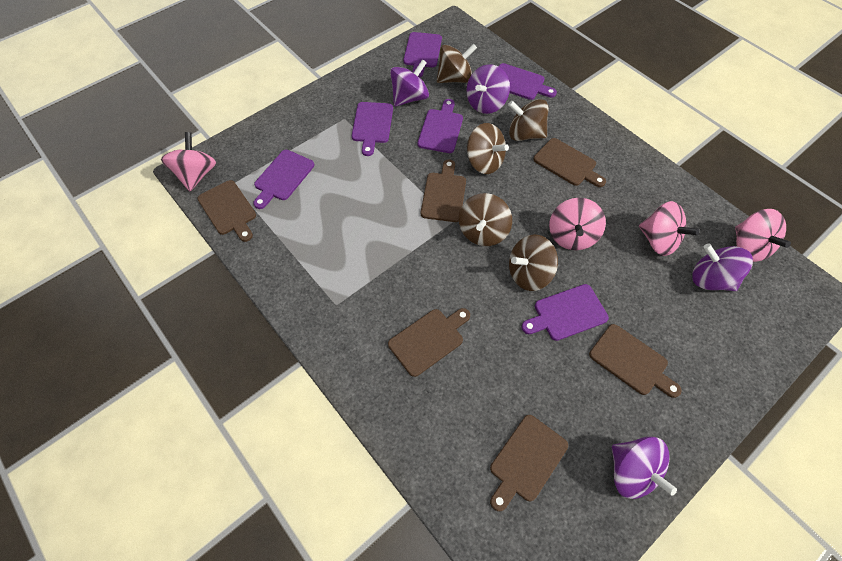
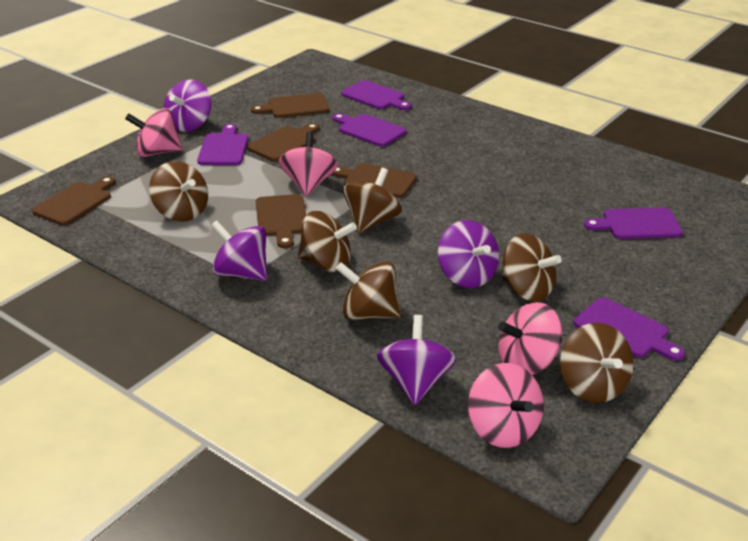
brown cutting board: [197,180,256,242] [388,308,470,377] [421,159,466,222] [490,415,568,511] [533,138,606,187] [589,324,682,398] = 6 -> [32,176,115,225] [247,123,319,161] [251,93,329,118] [256,194,306,248] [331,163,417,198] = 5
brown spinning top: [437,44,477,83] [459,193,512,246] [467,123,509,174] [508,99,549,141] [509,234,558,291] = 5 -> [149,161,208,221] [298,211,357,272] [336,261,401,320] [343,168,402,233] [501,233,562,302] [560,323,634,403] = 6
purple cutting board: [253,150,314,209] [352,102,393,156] [403,32,442,78] [418,99,463,153] [498,63,557,100] [522,284,609,341] = 6 -> [197,124,248,165] [332,113,406,147] [341,80,411,110] [573,297,685,361] [584,208,683,239] = 5

